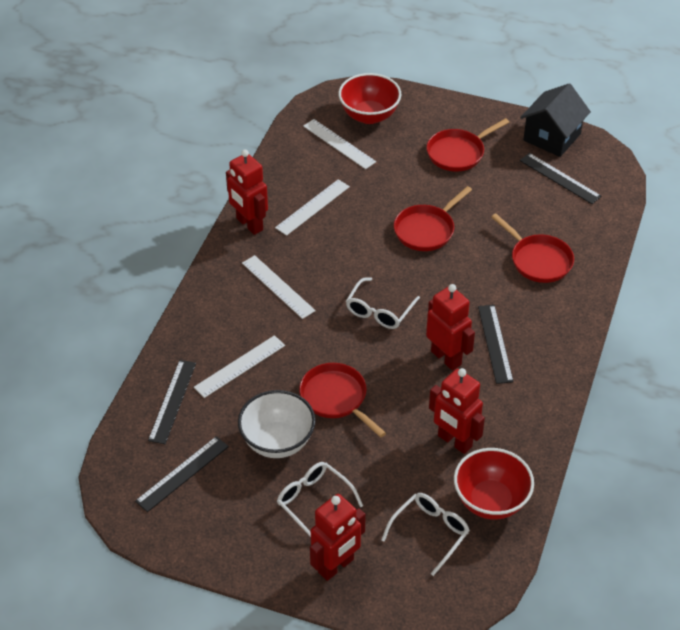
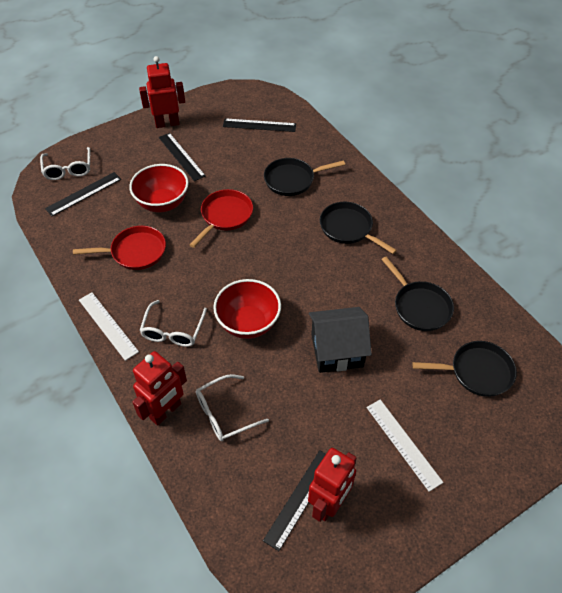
black pan: none = 0 -> [264,158,345,196] [320,202,397,254] [381,257,454,331] [413,341,517,397] = 4
red pan: [299,363,386,438] [394,186,472,251] [427,118,509,171] [491,213,574,283] = 4 -> [73,226,166,270] [189,189,253,248] = 2
red robot: [226,149,268,235] [310,494,366,581] [426,284,475,371] [429,368,485,454] = 4 -> [133,351,187,426] [139,56,185,128] [308,448,356,522] = 3
white bowl: [238,390,316,458] = 1 -> none = 0
white ruler: [194,335,285,398] [242,255,316,319] [275,179,350,236] [303,119,376,169] = 4 -> [79,292,139,361] [366,399,443,492] = 2

